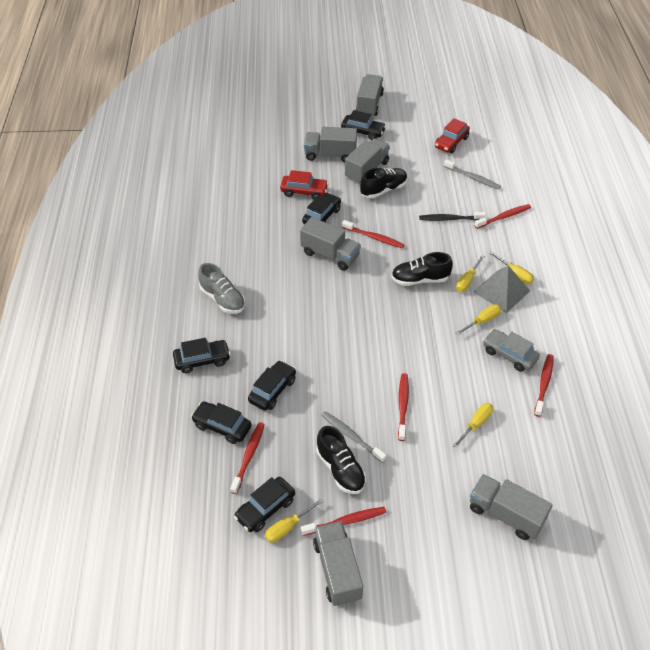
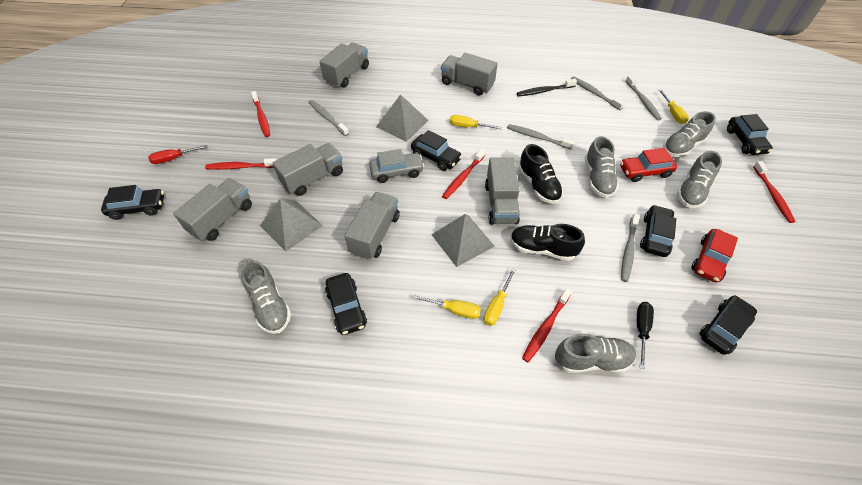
black screwdriver: none = 0 -> [637,302,654,369] = 1
black shoe: [316,426,366,494] [360,168,407,198] [391,252,453,286] = 3 -> [510,224,585,261] [519,144,563,204] = 2
grey pyramid: [474,265,530,313] = 1 -> [260,198,323,252] [376,94,428,142] [431,214,495,267] = 3
grey shoe: [198,263,245,314] = 1 -> [241,260,291,334] [555,334,636,373] [585,136,619,198] [663,111,716,157] [677,151,722,208] = 5
grey toothbrush: [321,411,387,463] [444,159,501,190] = 2 -> [309,100,349,136] [507,124,574,149] [571,76,625,110] [621,213,640,282] [626,75,662,120] = 5
red screwdriver: none = 0 -> [148,145,208,164] = 1
red toothbrush: [230,422,265,494] [301,507,386,536] [342,220,405,248] [398,373,409,441] [474,204,531,229] [534,354,554,417] = 6 -> [205,158,277,170] [251,91,270,137] [442,149,486,199] [522,288,572,362] [753,161,795,223] = 5
yellow screwdriver: [265,499,324,543] [453,403,493,448] [456,255,485,292] [456,304,501,335] [489,251,534,284] = 5 -> [412,294,481,319] [450,115,502,129] [483,268,516,326] [658,89,689,124] = 4

